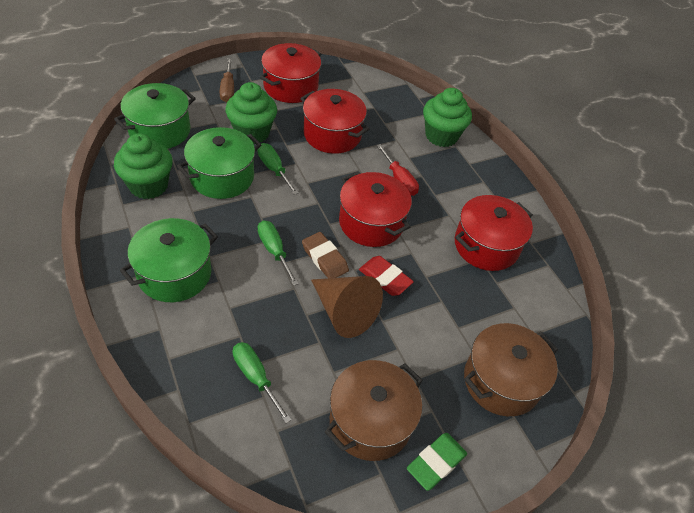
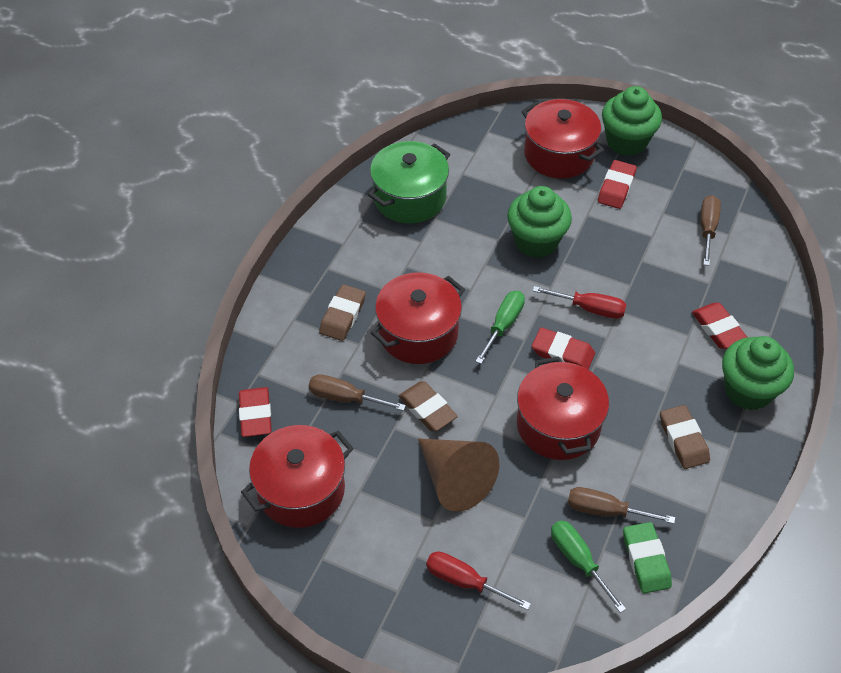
brown eraser: [302,232,349,278] = 1 -> [319,284,366,341] [399,381,458,431] [660,405,710,469] = 3
brown pot: [325,360,423,461] [464,323,558,416] = 2 -> none = 0
brown screwdriver: [220,58,234,103] = 1 -> [309,374,406,411] [568,487,675,524] [700,195,721,266] = 3
green pot: [114,83,196,149] [120,218,218,302] [177,127,261,199] = 3 -> [368,141,450,223] = 1
green screwdriver: [233,342,292,423] [258,143,299,195] [258,220,299,286] = 3 -> [475,291,525,364] [551,520,626,613] = 2
red eraser: [359,256,414,296] = 1 -> [239,387,272,437] [532,328,595,370] [598,160,637,209] [692,303,747,349] = 4
red screwdriver: [376,144,419,196] = 1 -> [426,551,531,610] [533,286,627,319] = 2

